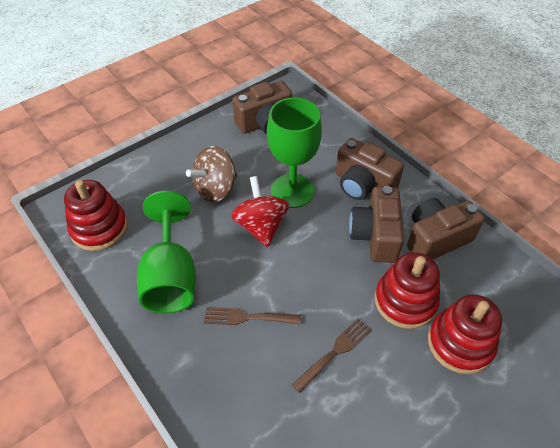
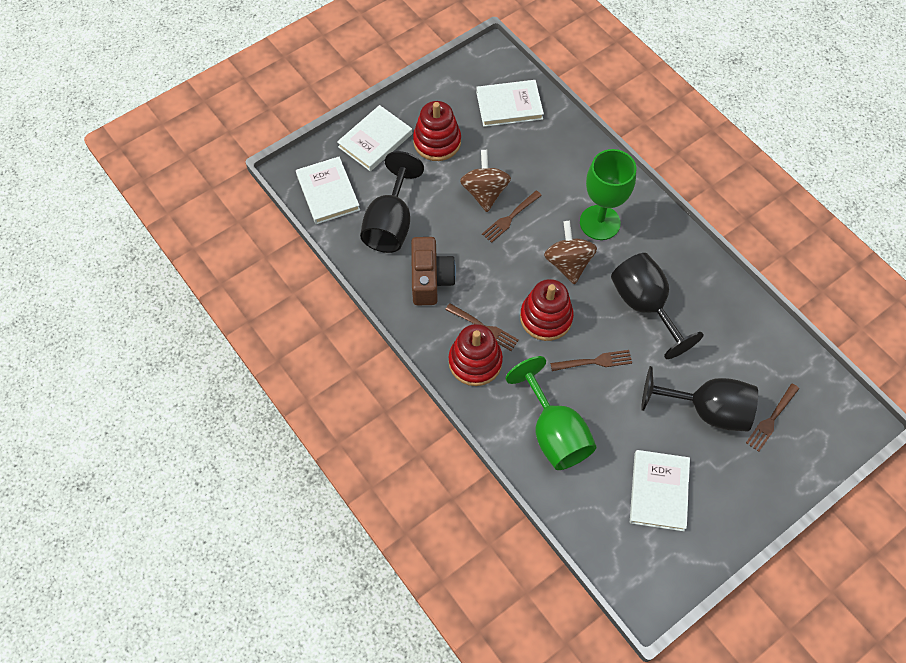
black goblet: none = 0 -> [360,151,424,253] [611,253,704,359] [641,366,758,432] = 3
brown camera: [232,81,292,135] [336,138,404,200] [349,186,404,263] [407,198,485,259] = 4 -> [411,237,456,305] = 1
brown fork: [204,307,301,325] [292,318,371,393] = 2 -> [445,303,519,351] [482,191,542,243] [550,350,632,371] [746,383,799,452] = 4
brown spinning top: [186,146,237,202] = 1 -> [460,150,511,212] [544,221,597,285] = 2
red spinning top: [231,176,289,247] = 1 -> none = 0
white book: none = 0 -> [296,157,360,224] [337,105,412,171] [476,80,544,127] [630,450,690,531] = 4

